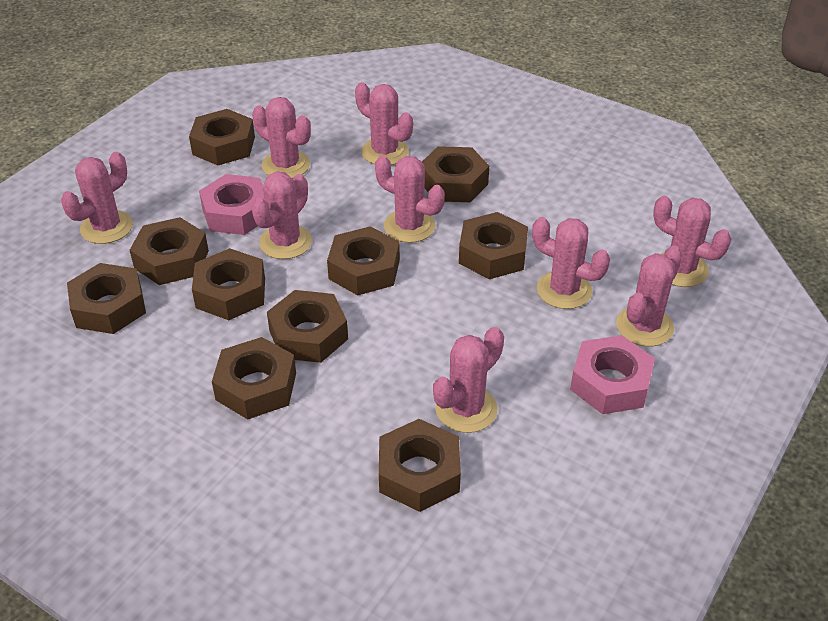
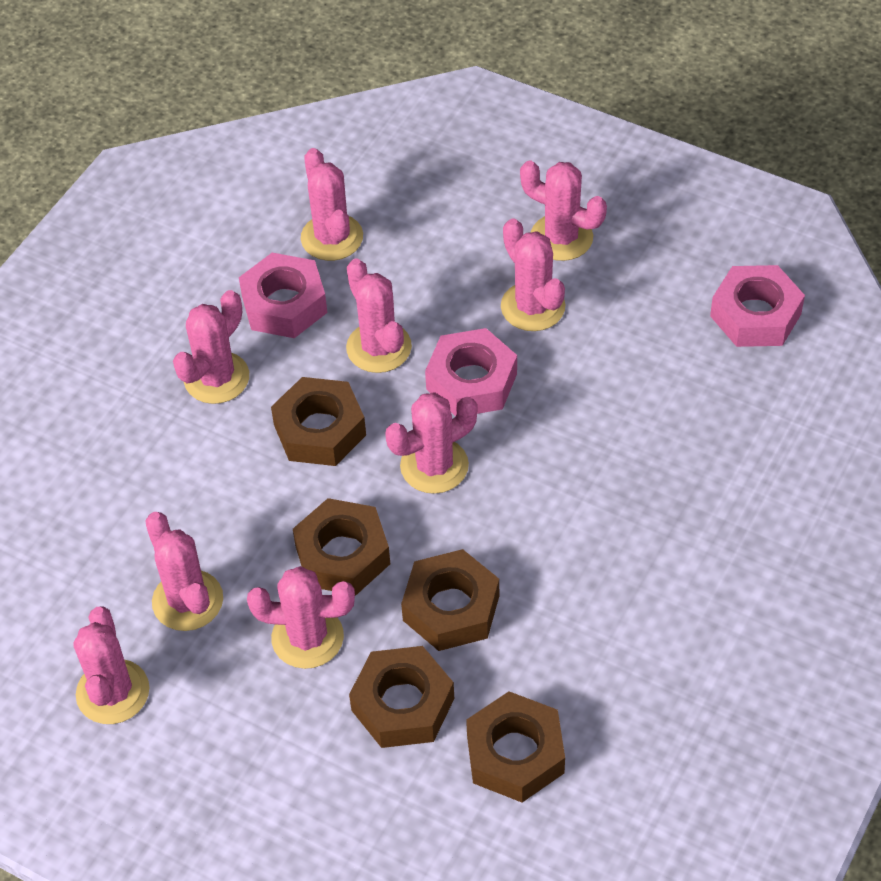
brown nut: [67,263,146,334] [130,217,209,285] [189,109,255,165] [192,248,265,320] [212,337,296,419] [267,290,348,363] [327,226,400,295] [379,419,461,512] [422,146,489,202] [459,212,528,279] = 10 -> [271,377,366,466] [293,498,390,596] [349,646,454,748] [401,549,499,651] [466,691,565,802] = 5
pink nut: [199,174,265,235] [570,335,655,414] = 2 -> [239,253,327,338] [425,328,517,416] [710,265,805,347] = 3

